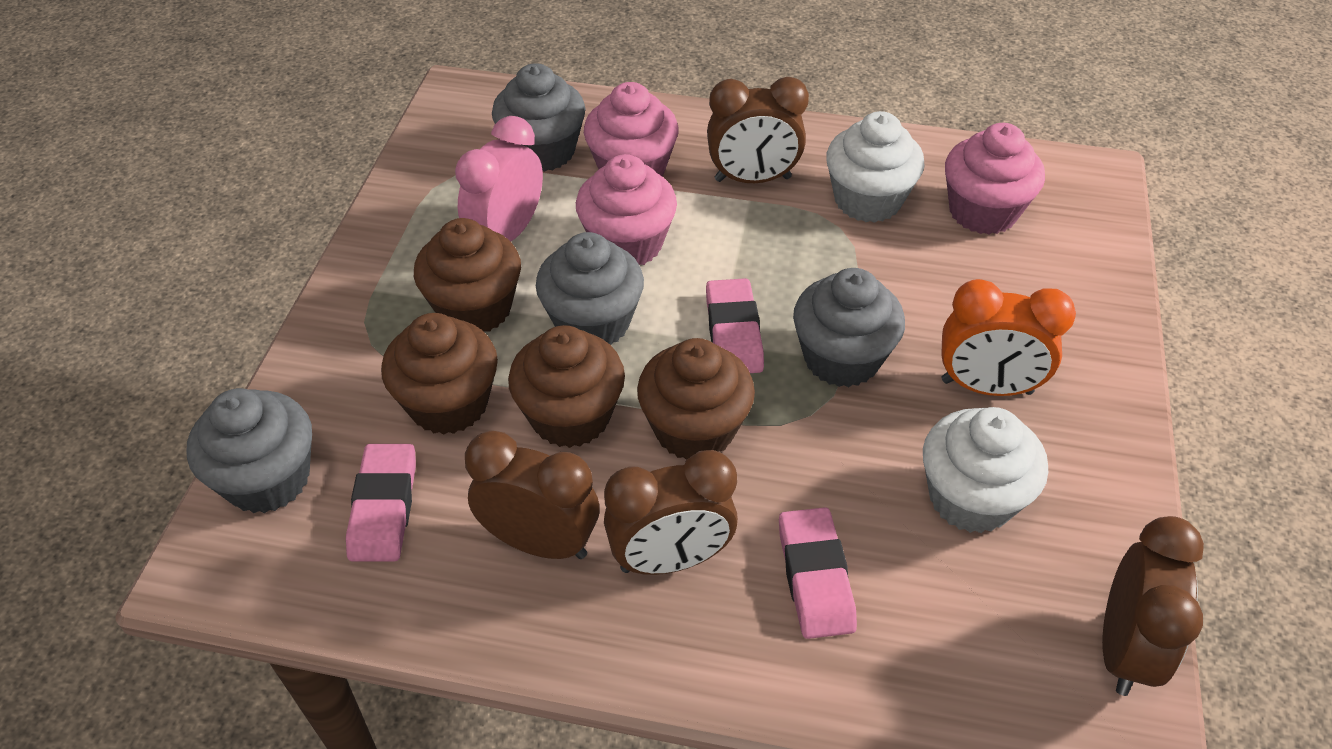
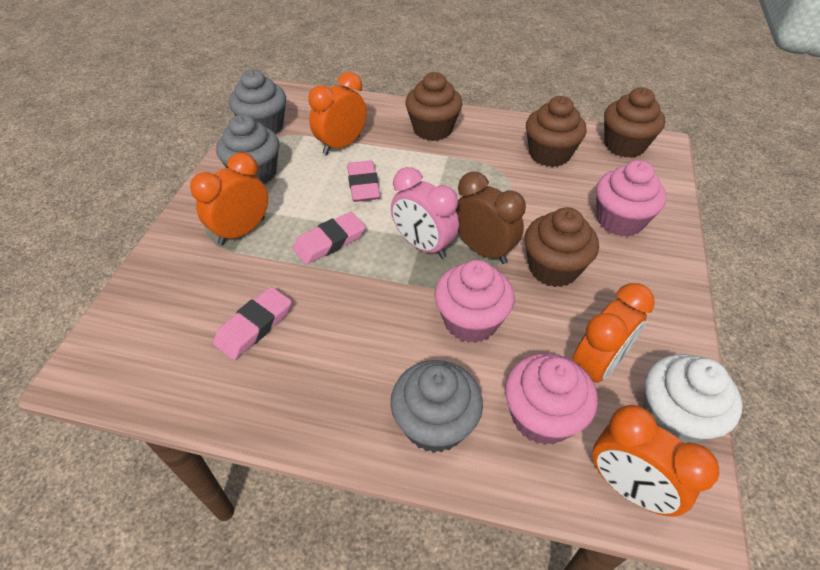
brown clock: [465,431,599,559] [604,450,738,575] [707,77,809,183] [1102,516,1204,696] = 4 -> [456,172,526,264] = 1
grey cupcake: [187,388,312,513] [492,63,585,172] [536,232,644,345] [793,268,905,387] = 4 -> [216,114,279,184] [229,70,286,134] [390,360,483,453] = 3
orange clock: [941,279,1076,396] = 1 -> [190,152,268,245] [308,72,367,155] [572,283,655,383] [592,405,719,516] = 4
white cupcake: [826,111,925,223] [923,407,1048,533] = 2 -> [643,354,743,444] = 1

